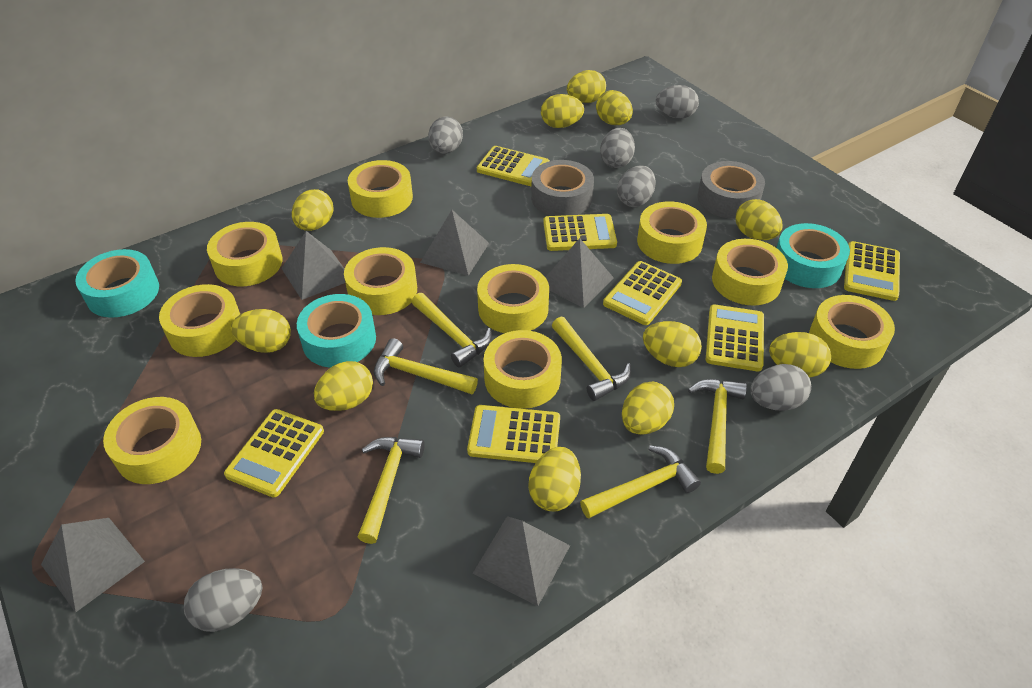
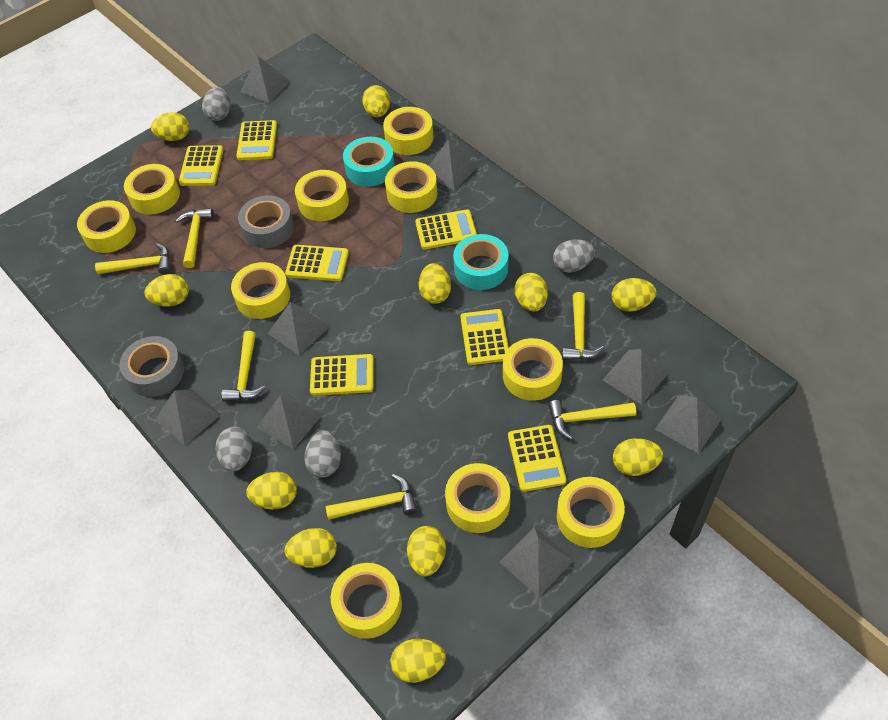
grey egg: [184,568,263,632] [428,117,463,154] [600,128,635,168] [617,165,656,207] [656,85,699,119] [751,364,811,411] = 6 -> [202,87,230,121] [216,427,252,471] [304,430,341,478] [553,239,595,273] = 4
grey pyramid: [41,518,145,612] [281,231,345,300] [420,210,489,276] [472,516,570,606] [545,238,614,308] = 5 -> [156,389,221,446] [240,55,290,103] [257,393,323,450] [268,302,330,356] [429,140,478,191] [499,527,574,597] [603,349,668,405] [655,395,722,454] = 8
turquoise tape: [75,249,159,318] [297,294,376,368] [776,223,850,288] = 3 -> [343,137,395,187] [453,234,508,290] = 2

